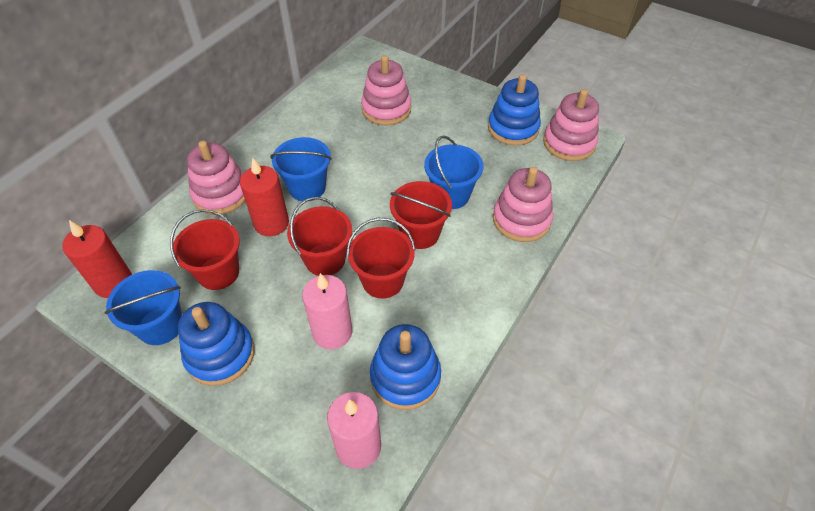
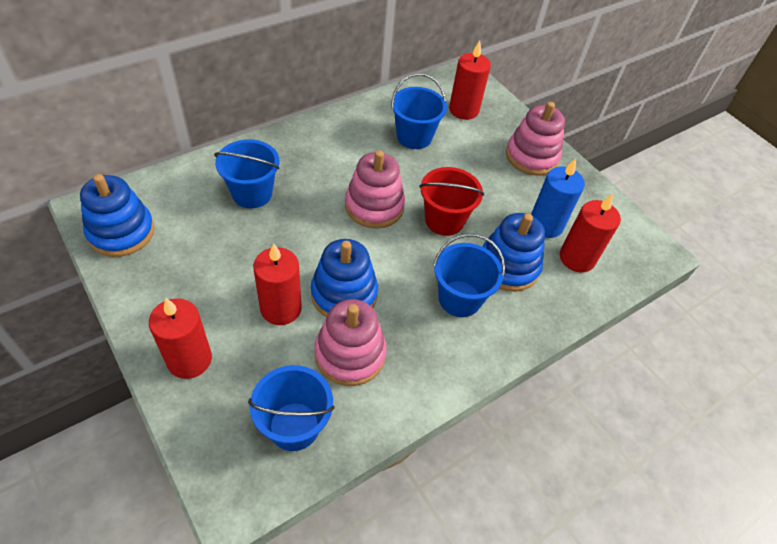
blue bucket: [104,270,182,345] [270,137,332,201] [424,136,483,209] = 3 -> [214,139,280,208] [248,365,335,451] [391,73,447,149] [433,234,505,317] = 4
blue candle: none = 0 -> [531,158,585,238] = 1
pink candle: [302,273,352,349] [327,392,381,469] = 2 -> none = 0
pink stacking toy: [187,141,245,215] [361,55,411,125] [493,167,553,242] [543,89,599,161] = 4 -> [314,299,387,386] [345,150,405,229] [506,102,565,175] = 3
red bucket: [170,209,240,290] [287,197,352,276] [347,218,415,299] [390,181,452,249] = 4 -> [419,167,484,236] = 1
red candle: [62,220,132,298] [240,158,289,236] = 2 -> [149,298,212,379] [253,243,302,325] [449,40,491,120] [560,194,621,273] = 4

